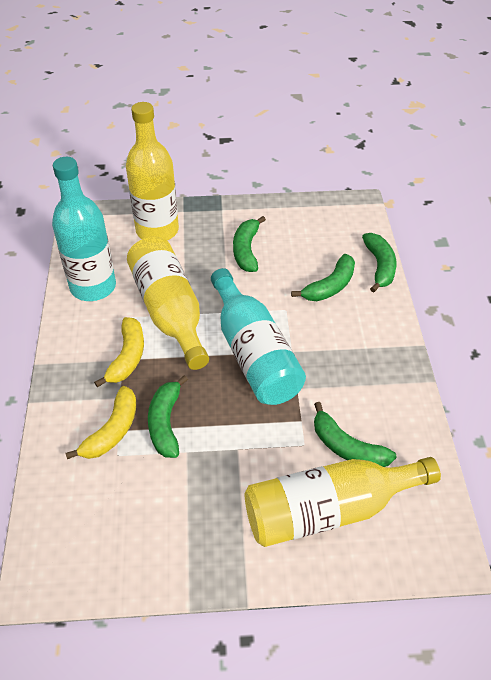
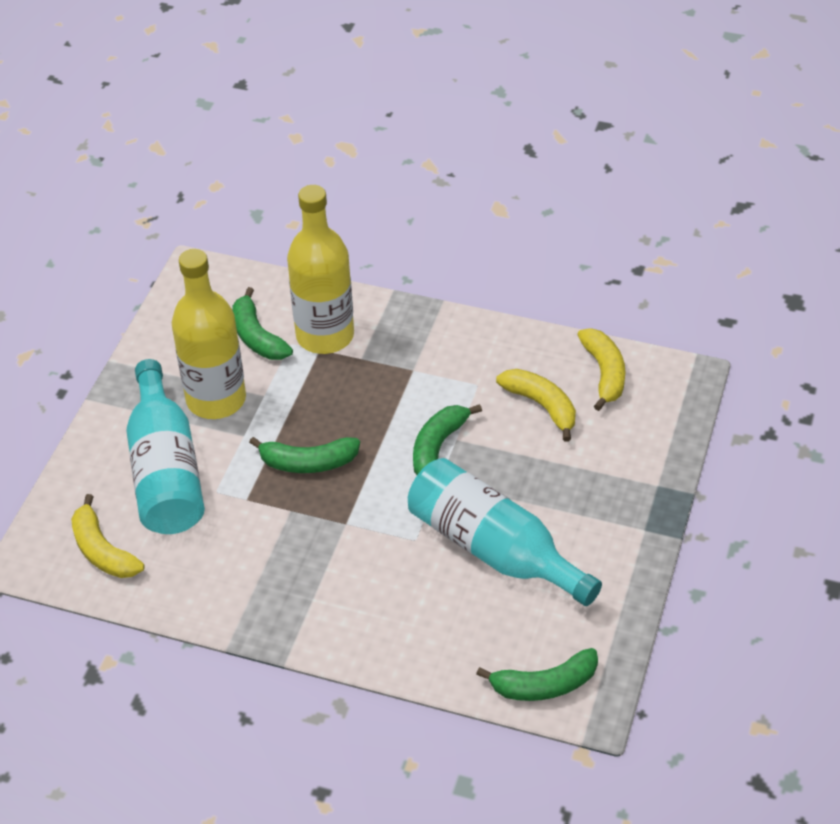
green banana: [148,375,188,458] [233,216,266,272] [291,254,355,301] [314,402,396,467] [362,233,396,293] = 5 -> [232,287,293,360] [249,437,360,473] [413,404,482,475] [476,648,598,701] = 4
yellow banana: [66,386,136,459] [94,317,144,387] = 2 -> [71,494,145,578] [496,369,576,442] [577,328,625,411] = 3
yellow bottle: [126,102,179,241] [127,236,209,370] [245,457,441,547] = 3 -> [172,249,246,419] [287,185,354,354] = 2

